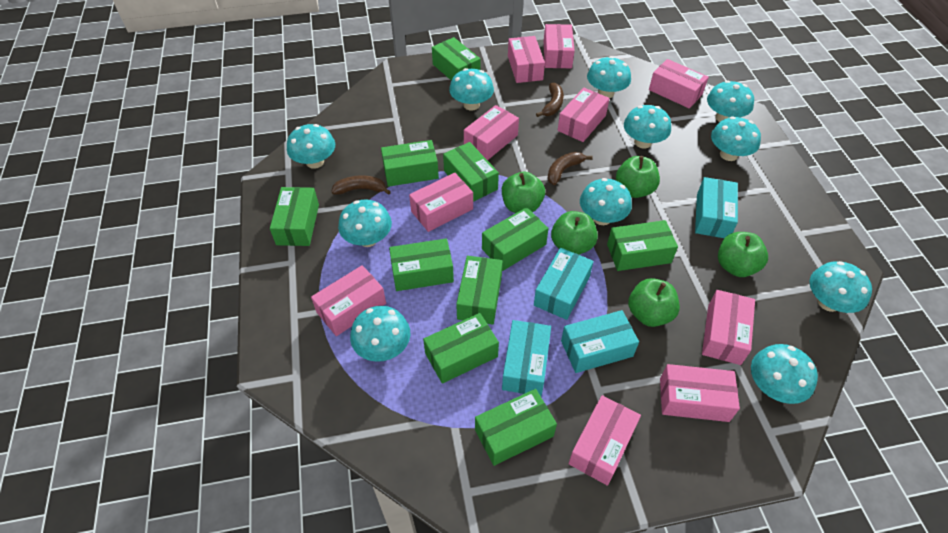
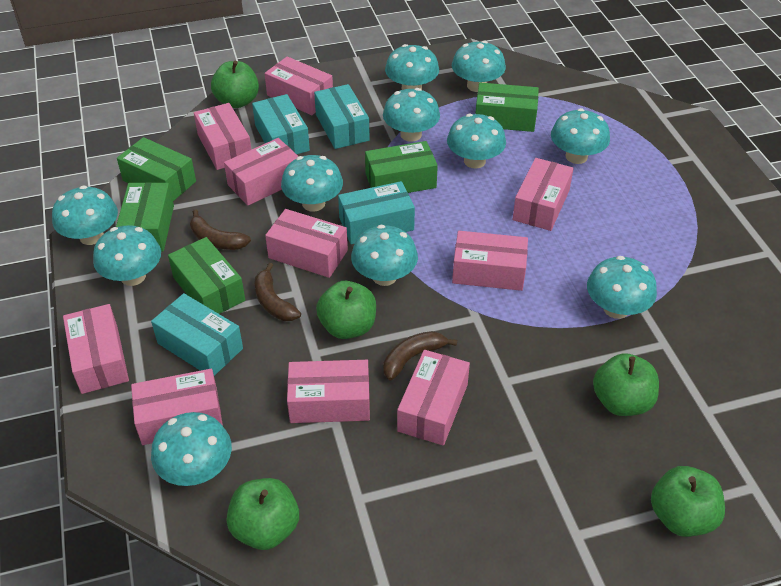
green box: [270,187,319,246] [381,140,439,187] [389,238,454,291] [423,313,499,384] [432,37,481,81] [443,142,499,202] [456,256,503,325] [475,389,557,466] [482,207,549,271] [607,220,678,271] = 10 -> [116,182,174,252] [117,137,196,201] [168,237,245,314] [365,141,438,193] [475,83,539,132] = 5

